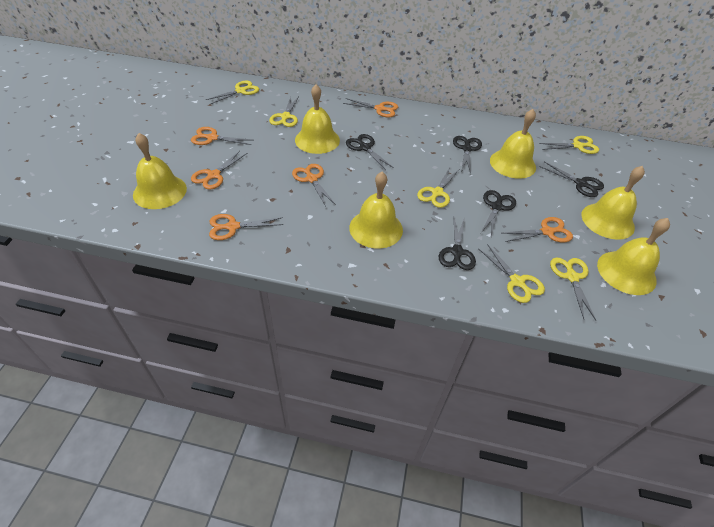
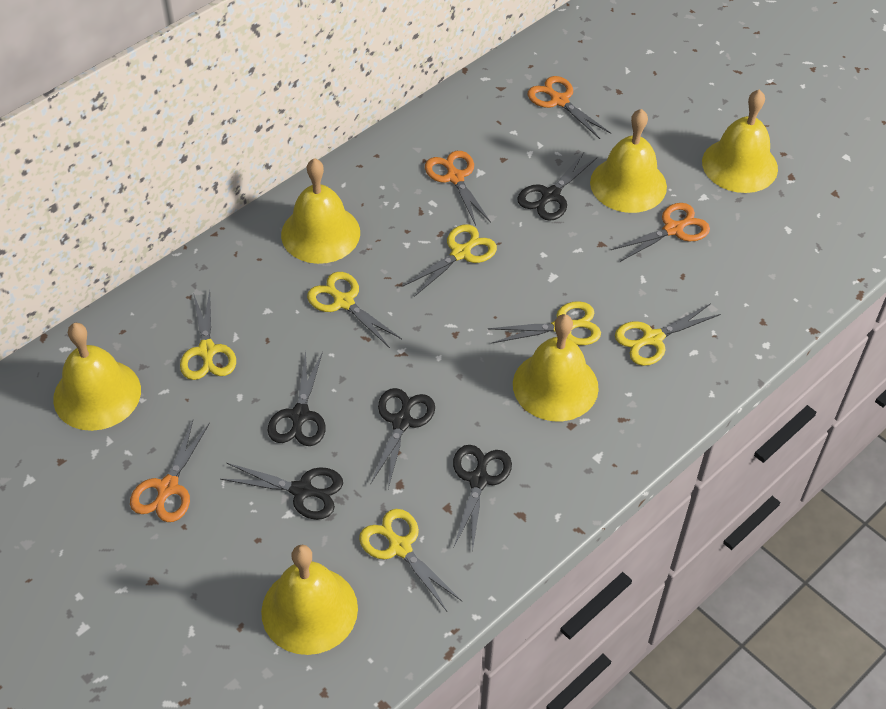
orange scissors: [191,127,252,145] [191,151,247,190] [209,214,284,240] [292,164,336,206] [343,98,398,117] [503,217,573,242] = 6 -> [130,420,210,522] [425,151,491,225] [528,76,611,139] [611,203,710,262] = 4

